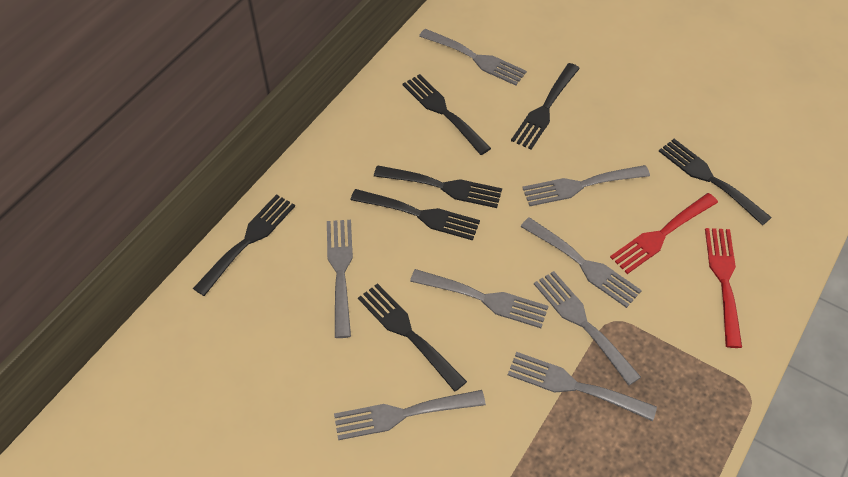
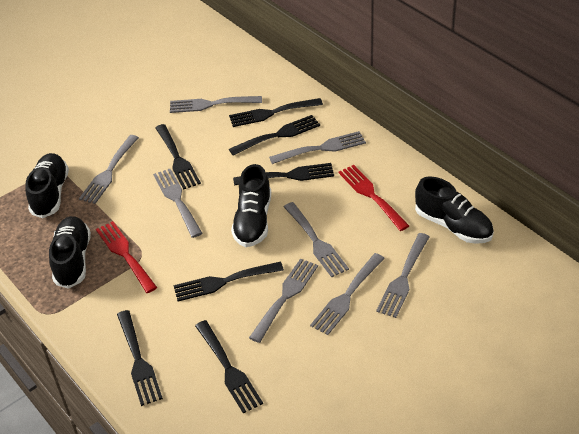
black shoe: none = 0 -> [26,153,69,218] [49,216,91,289] [231,164,271,247] [415,177,494,244] = 4

